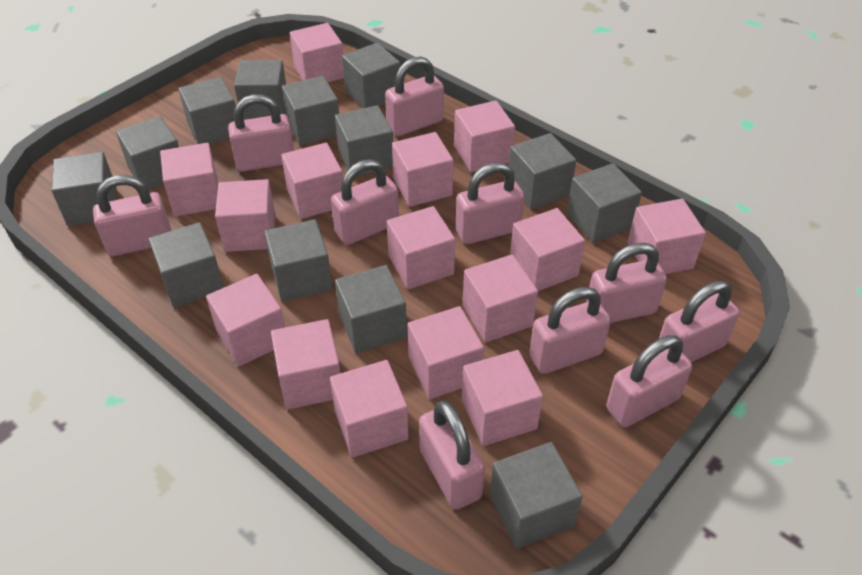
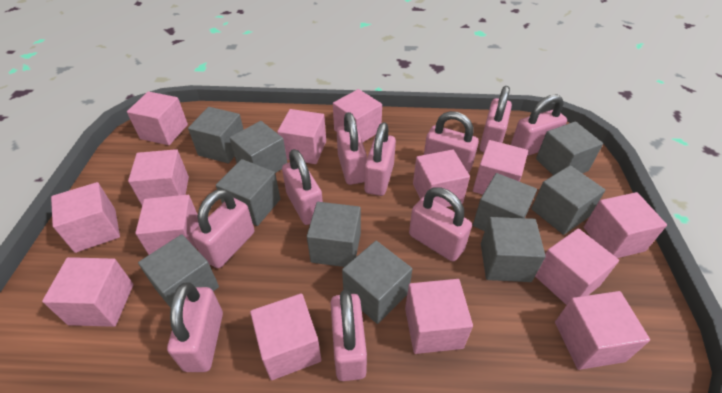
grey cube: [51,152,117,226] [116,116,179,190] [149,222,224,308] [178,77,236,145] [234,60,286,120] [264,219,332,302] [282,76,339,145] [335,105,393,176] [335,265,407,353] [342,43,400,108] [490,442,583,549] [509,133,576,210] [567,163,642,243] = 13 -> [138,234,219,308] [188,107,244,163] [216,159,280,226] [229,121,287,173] [307,202,361,267] [342,241,412,324] [473,173,537,231] [481,217,546,282] [531,165,605,235] [536,121,603,175] = 10
pink cube: [160,143,218,216] [206,274,285,366] [215,179,276,252] [271,319,340,410] [281,143,343,219] [290,23,344,82] [330,360,409,457] [387,206,455,289] [392,132,454,207] [408,306,484,399] [454,100,515,172] [462,350,543,446] [463,255,538,342] [510,208,585,291] [628,199,706,274] = 15 -> [42,257,134,327] [51,182,120,253] [127,92,188,145] [128,149,189,205] [135,195,199,255] [250,293,322,380] [277,109,326,164] [333,89,382,142] [405,279,473,354] [413,150,470,207] [473,140,528,195] [535,228,619,305] [555,291,650,370] [584,192,667,258] = 14

